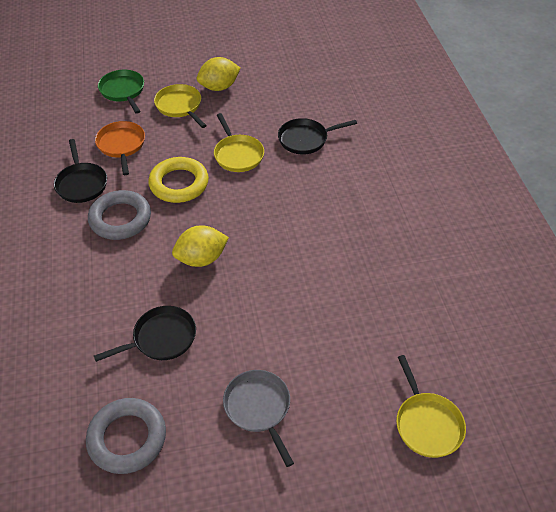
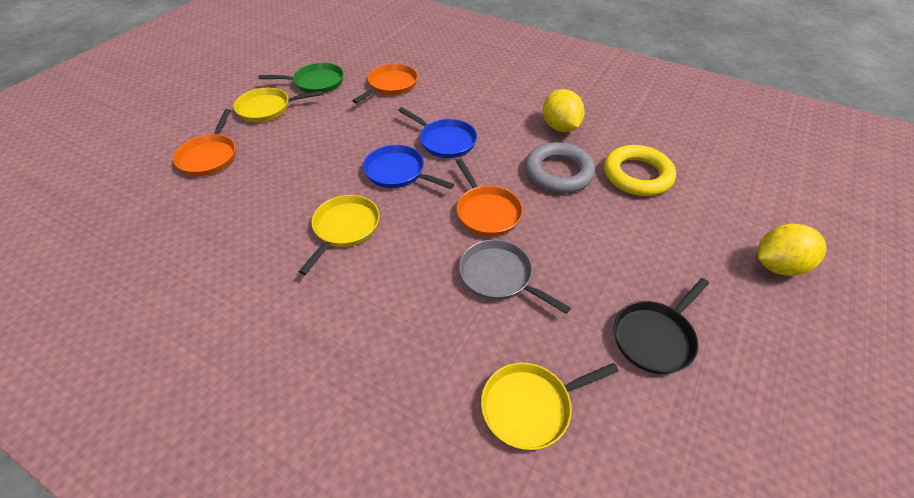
black pan: [54,139,107,203] [94,306,196,362] [278,118,357,154] = 3 -> [614,278,709,374] = 1
blue pan: none = 0 -> [363,145,454,189] [398,107,477,158] = 2
grey ring: [86,398,166,474] [88,190,151,240] = 2 -> [525,142,595,193] = 1
orange pan: [95,121,145,175] = 1 -> [173,109,236,176] [352,64,418,103] [456,159,523,236] = 3

